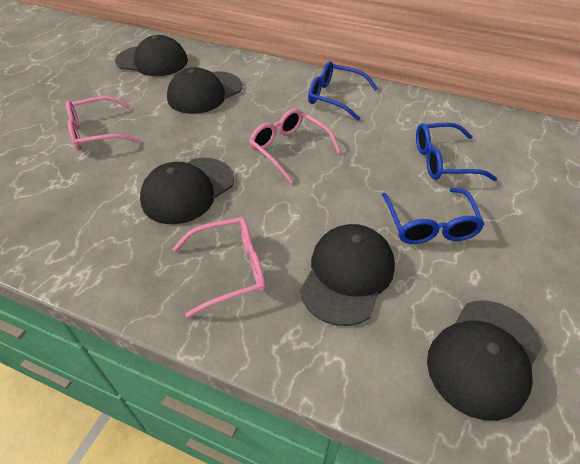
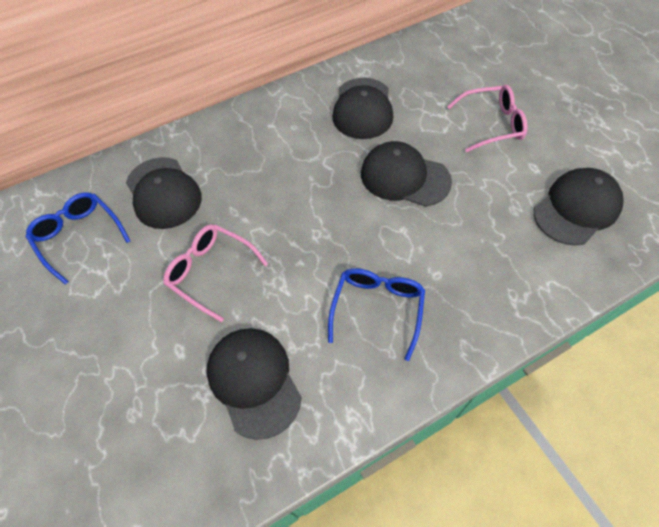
blue glasses: [308,61,378,121] [381,188,485,244] [416,123,497,181] = 3 -> [25,192,130,285] [328,268,425,361] = 2
pink glasses: [66,96,140,150] [173,217,266,318] [249,108,341,183] = 3 -> [163,224,268,322] [447,85,527,152] = 2

